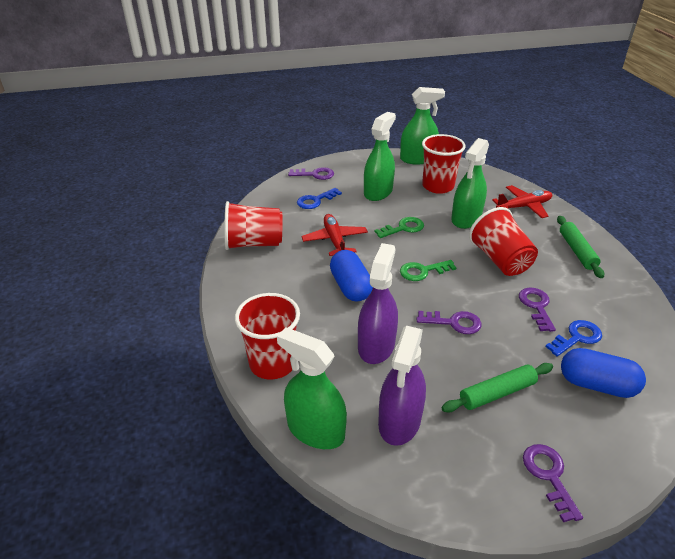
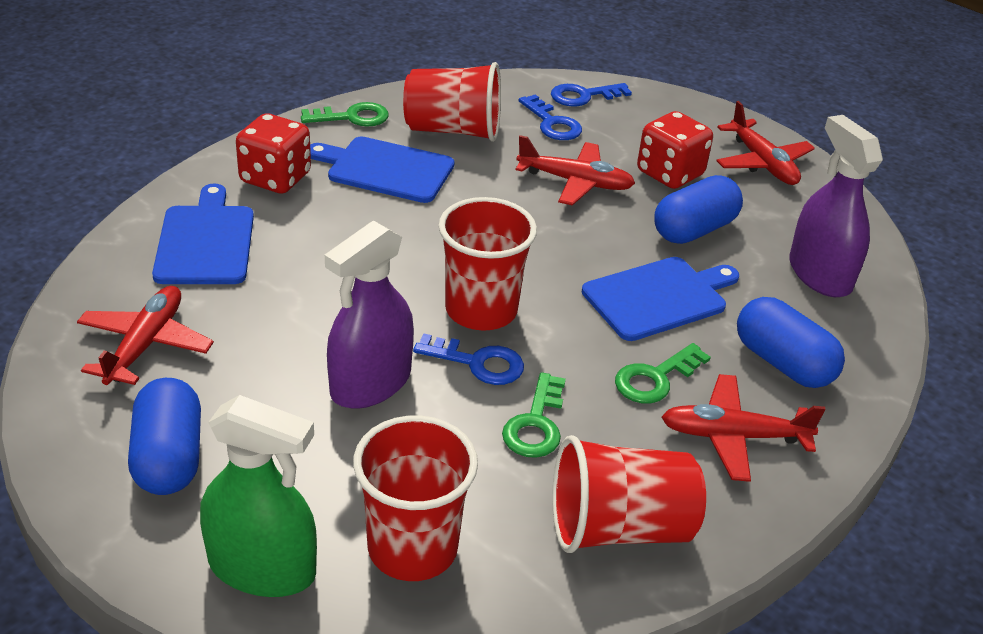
blue capsule: [330,250,373,302] [561,348,646,398] = 2 -> [128,378,201,495] [654,175,743,244] [737,297,845,388] = 3
blue cutting board: none = 0 -> [152,184,254,284] [310,136,455,203] [582,257,739,341] = 3
blue key: [297,188,342,209] [545,320,602,357] = 2 -> [413,333,524,385] [519,94,582,140] [551,83,632,107] = 3
green key: [375,217,424,238] [400,260,456,281] = 2 -> [301,102,389,127] [502,372,566,458] [615,343,711,403] = 3
green rolling pin: [442,363,553,413] [557,216,604,278] = 2 -> none = 0
green spray bottle: [277,328,347,449] [364,112,396,201] [400,87,445,165] [451,138,489,229] = 4 -> [200,395,317,597] = 1
purple key: [288,167,334,180] [417,311,482,334] [519,288,556,332] [523,444,583,522] = 4 -> none = 0
red dice: none = 0 -> [236,113,311,194] [637,111,713,189] = 2
red plane: [301,214,368,256] [492,185,552,218] = 2 -> [77,286,214,385] [516,135,635,205] [661,374,825,482] [716,101,815,185] = 4

